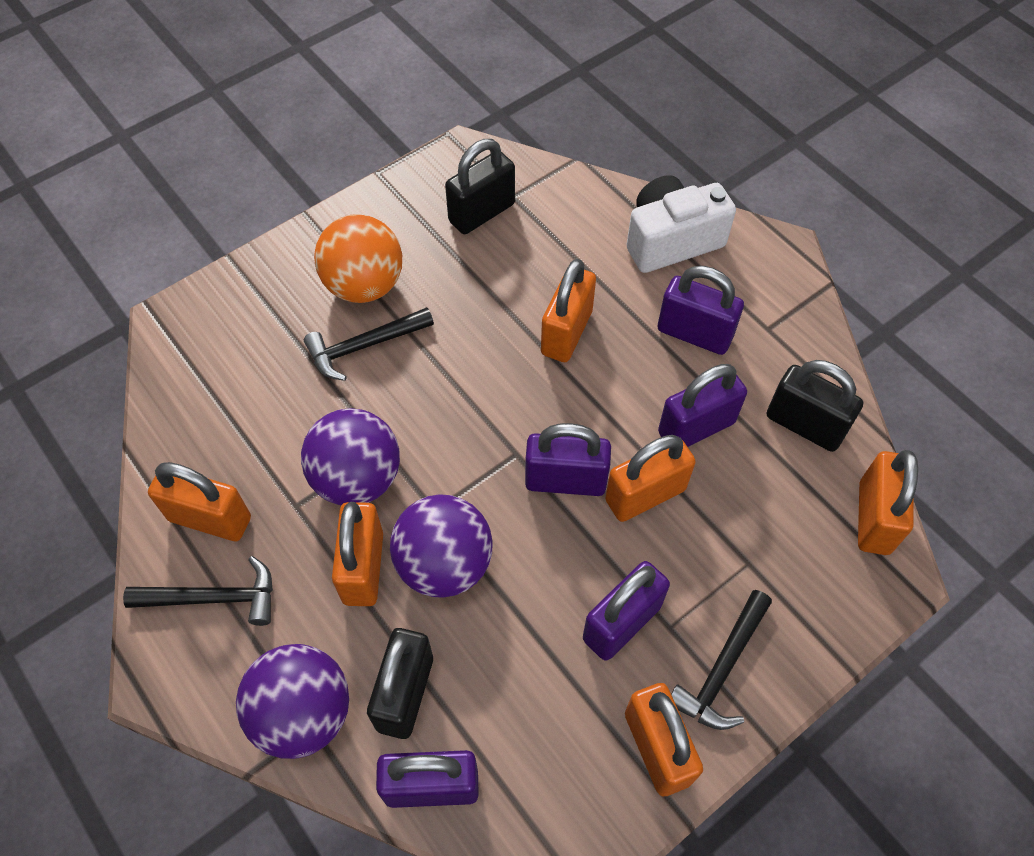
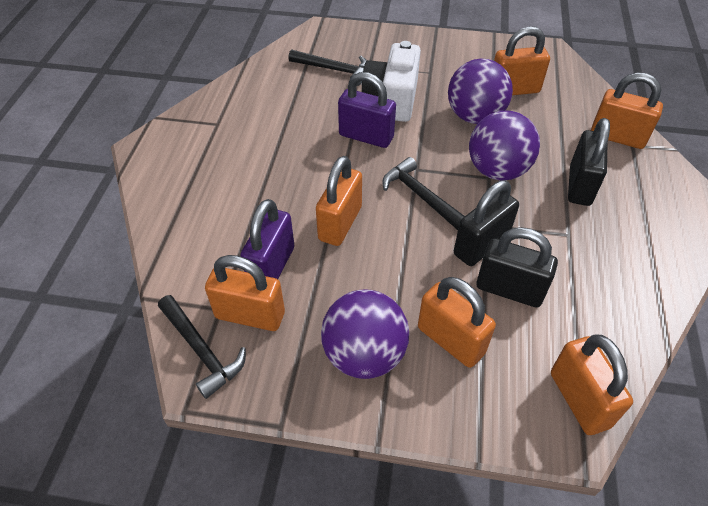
orange ball: [314,214,402,303] = 1 -> none = 0
purple padlock: [376,750,479,808] [525,423,611,496] [583,561,670,661] [657,266,744,355] [658,364,747,447] = 5 -> [240,199,294,279] [338,72,396,148] = 2

